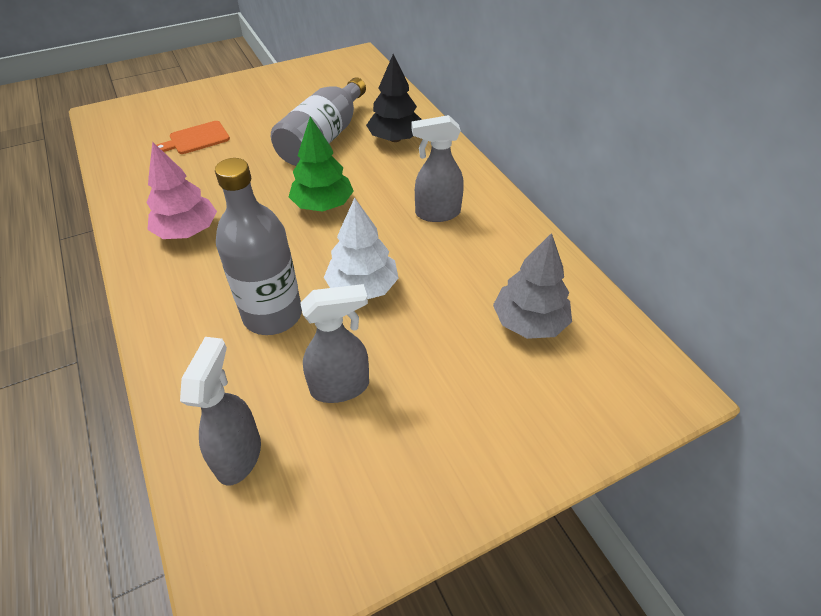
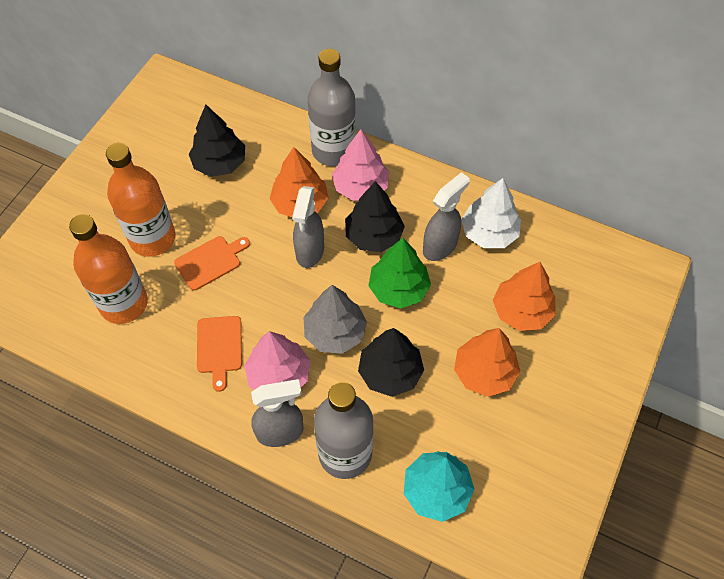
black tree: [366,54,422,142] = 1 -> [189,104,245,177] [345,181,405,252] [358,328,424,397] = 3
orange bottle: none = 0 -> [69,214,148,324] [106,143,176,257] = 2
orange cutting board: [157,121,230,154] = 1 -> [174,236,250,291] [197,316,242,392] = 2
orange tree: none = 0 -> [270,147,328,217] [454,328,520,397] [493,262,556,331] = 3
pink tree: [146,142,217,239] = 1 -> [244,331,310,390] [332,129,389,201] = 2
turquoise tree: none = 0 -> [404,451,475,522] = 1

